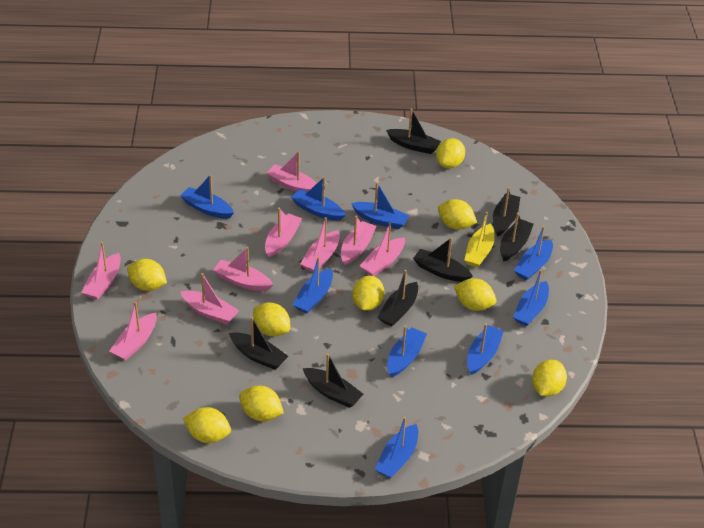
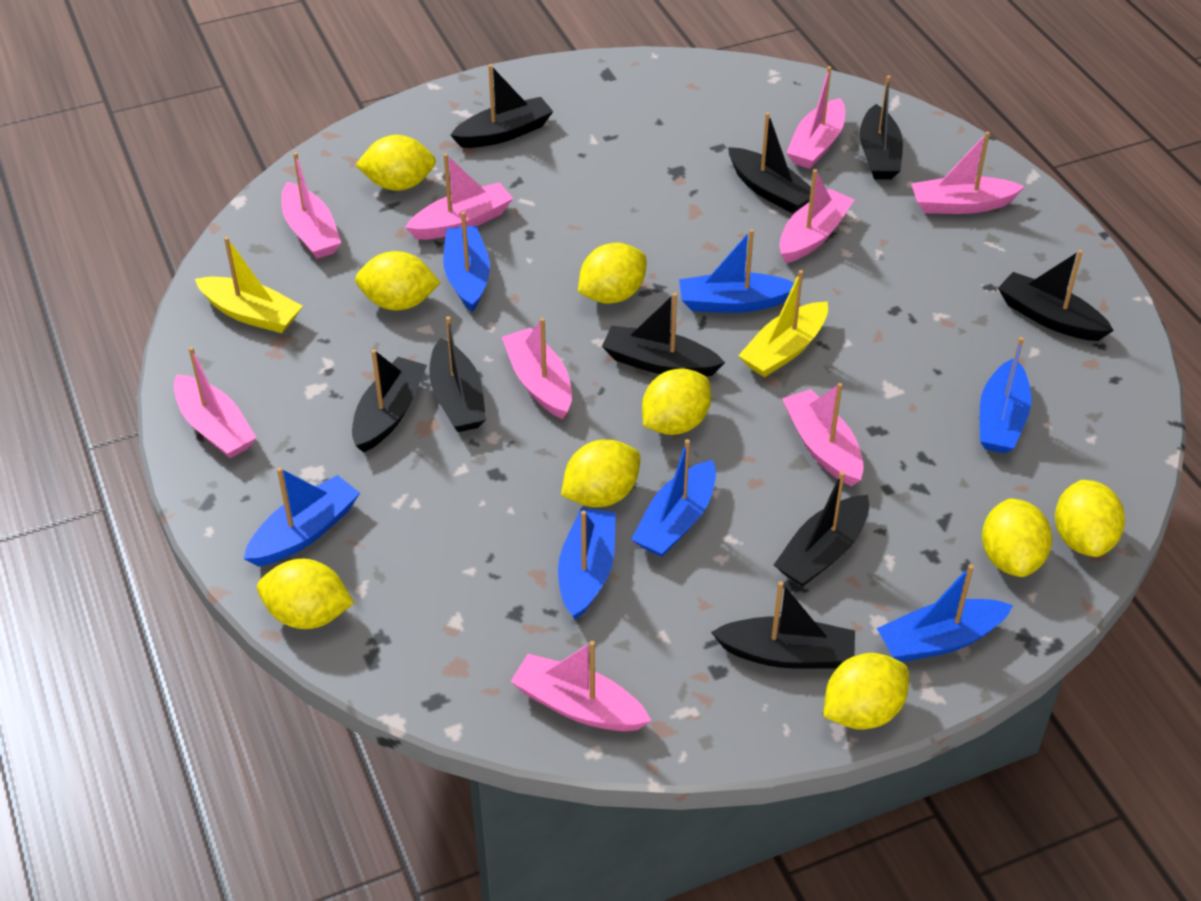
black boat: [229,317,288,370] [303,353,363,408] [378,270,418,327] [386,108,441,154] [413,237,473,282] [493,187,520,237] [500,213,534,262] = 7 -> [352,349,427,452] [429,316,486,432] [450,64,554,148] [602,293,725,377] [711,581,855,669] [728,112,811,213] [774,471,869,587] [860,75,903,180] [998,250,1114,341] = 9
blue boat: [180,174,234,219] [291,177,346,221] [293,257,333,314] [351,182,409,229] [375,417,418,478] [387,326,427,377] [467,323,504,375] [513,269,549,326] [514,226,553,280] = 9 -> [244,467,360,566] [443,211,490,312] [558,508,616,620] [631,439,716,557] [679,229,794,313] [877,564,1013,662] [980,337,1032,453] = 7
yellow boat: [464,212,495,268] = 1 -> [195,237,303,333] [738,270,828,377] = 2

